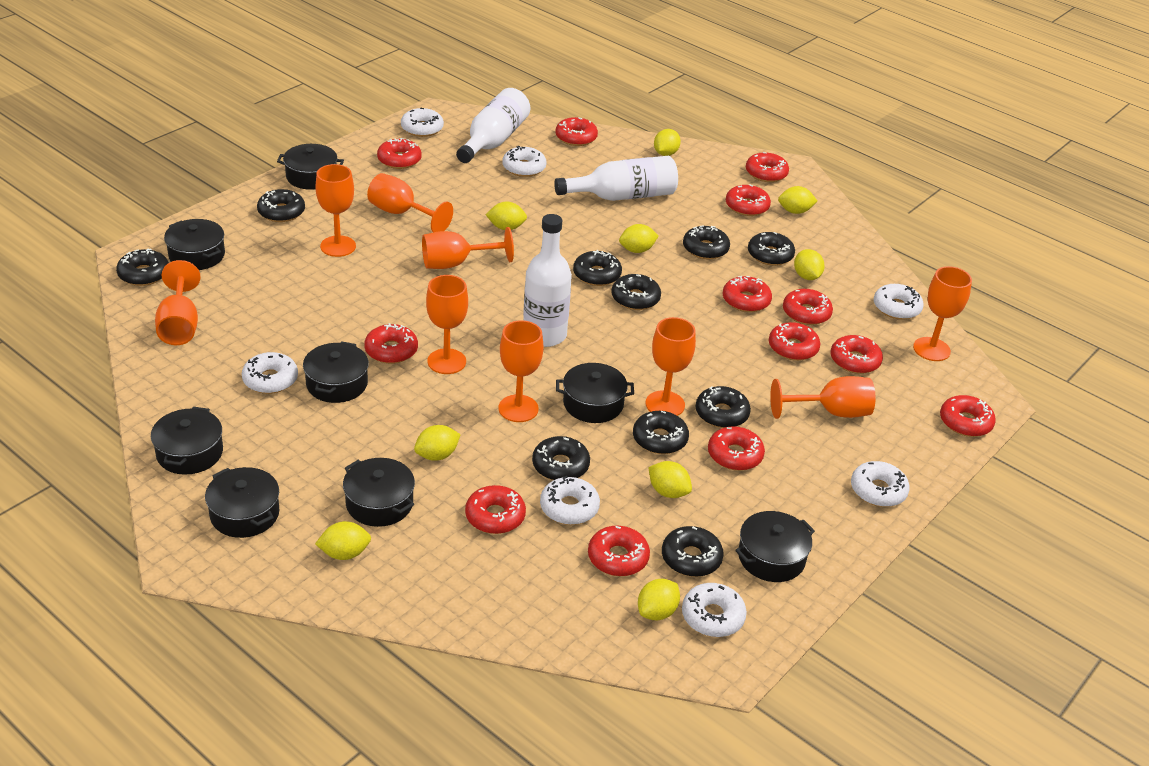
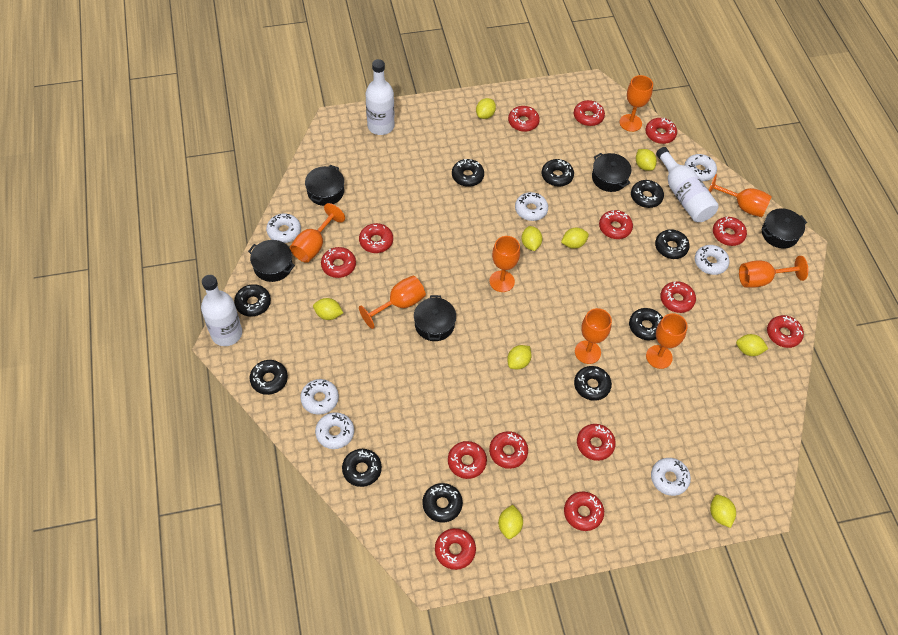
black pot: [151,407,223,475] [164,219,225,270] [205,467,279,538] [277,144,344,190] [303,341,369,403] [343,458,415,527] [556,363,634,423] [735,511,815,582] = 8 -> [248,240,295,282] [305,165,344,206] [414,295,456,341] [592,153,631,192] [761,208,807,249] = 5
orange goblet: [155,260,201,345] [316,164,356,257] [367,173,453,232] [422,227,514,269] [426,275,468,374] [498,320,544,422] [646,317,696,416] [770,376,875,419] [913,266,972,361] = 9 -> [290,203,345,263] [359,275,426,329] [489,236,520,292] [575,308,612,364] [619,75,653,132] [646,313,688,369] [709,174,772,217] [739,256,808,287] = 8
red donut: [364,323,418,364] [377,138,422,169] [465,485,526,534] [555,117,598,146] [588,526,650,576] [708,426,765,471] [723,276,772,312] [726,185,771,216] [746,152,789,182] [769,322,820,361] [783,289,833,325] [831,335,883,374] [940,395,996,437] = 13 -> [321,247,356,278] [359,223,393,253] [435,528,476,570] [448,441,487,479] [489,431,528,469] [508,106,540,132] [564,492,604,531] [574,100,605,126] [577,424,616,461] [599,210,633,239] [645,118,677,144] [660,281,696,313] [713,216,747,246] [767,315,804,348] = 14

